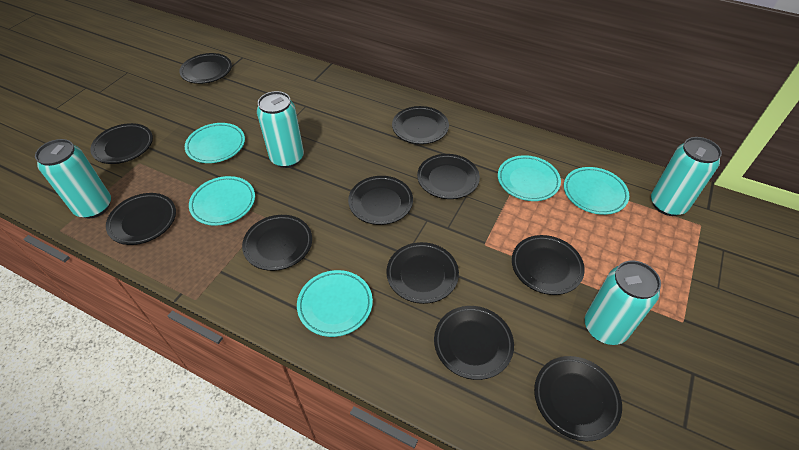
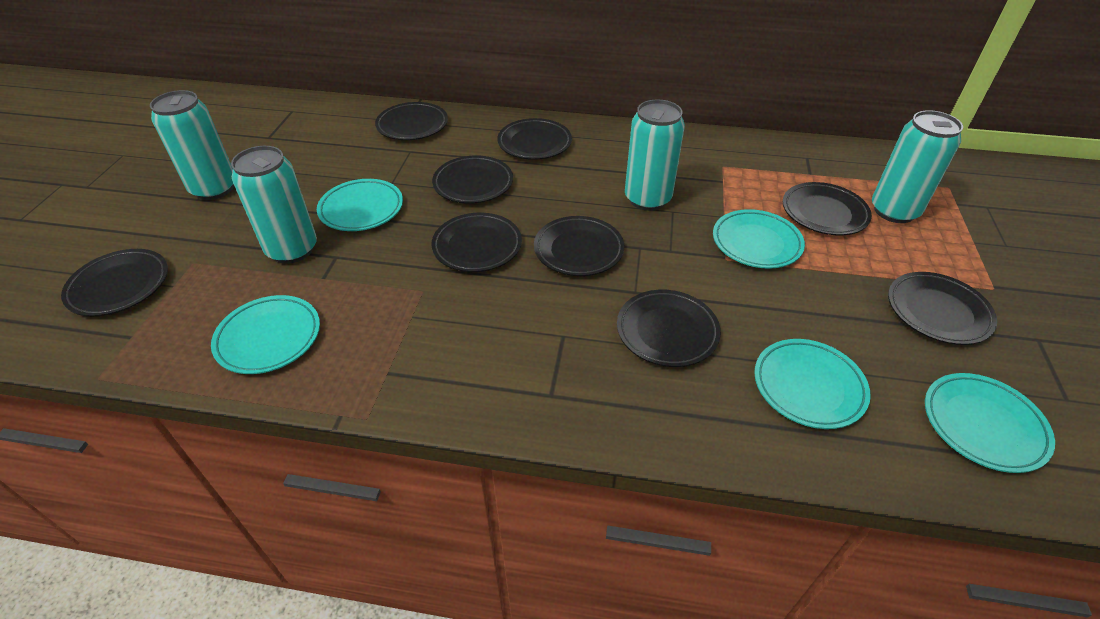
black plate: [90,123,153,164] [106,193,176,245] [179,53,232,84] [242,215,312,271] [348,176,413,225] [386,242,459,304] [392,106,449,144] [417,154,480,199] [434,306,514,380] [512,235,585,295] [534,356,622,441] = 11 -> [61,249,168,316] [375,102,448,140] [431,213,522,272] [432,155,513,204] [497,118,572,160] [534,216,624,276] [617,290,721,367] [783,182,872,235] [888,272,997,345] = 9

